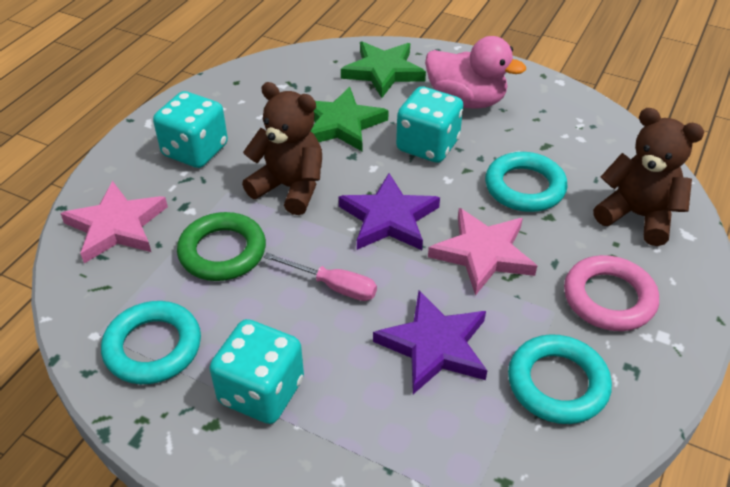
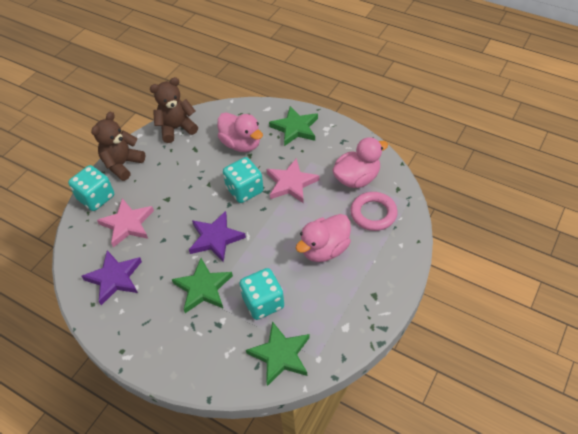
green ring: [177,212,266,281] = 1 -> none = 0
green star: [311,87,389,151] [341,41,426,98] = 2 -> [172,258,233,313] [246,321,310,386] [269,106,318,146] = 3
pink duck: [425,36,526,109] = 1 -> [217,112,263,152] [296,214,351,262] [332,137,388,188] = 3
pink screwdriver: [264,253,377,301] = 1 -> none = 0
turquoise ring: [101,301,201,384] [485,152,568,212] [508,334,612,424] = 3 -> none = 0

